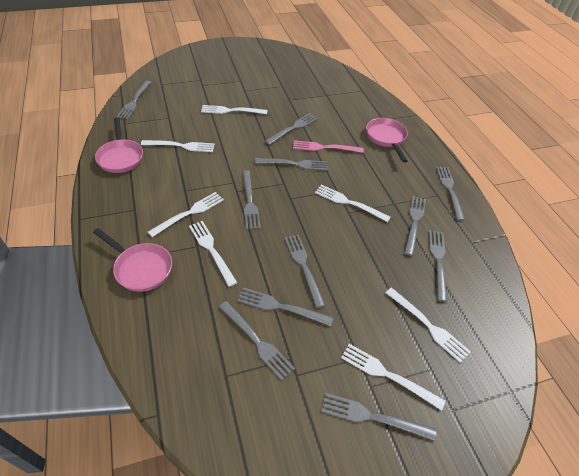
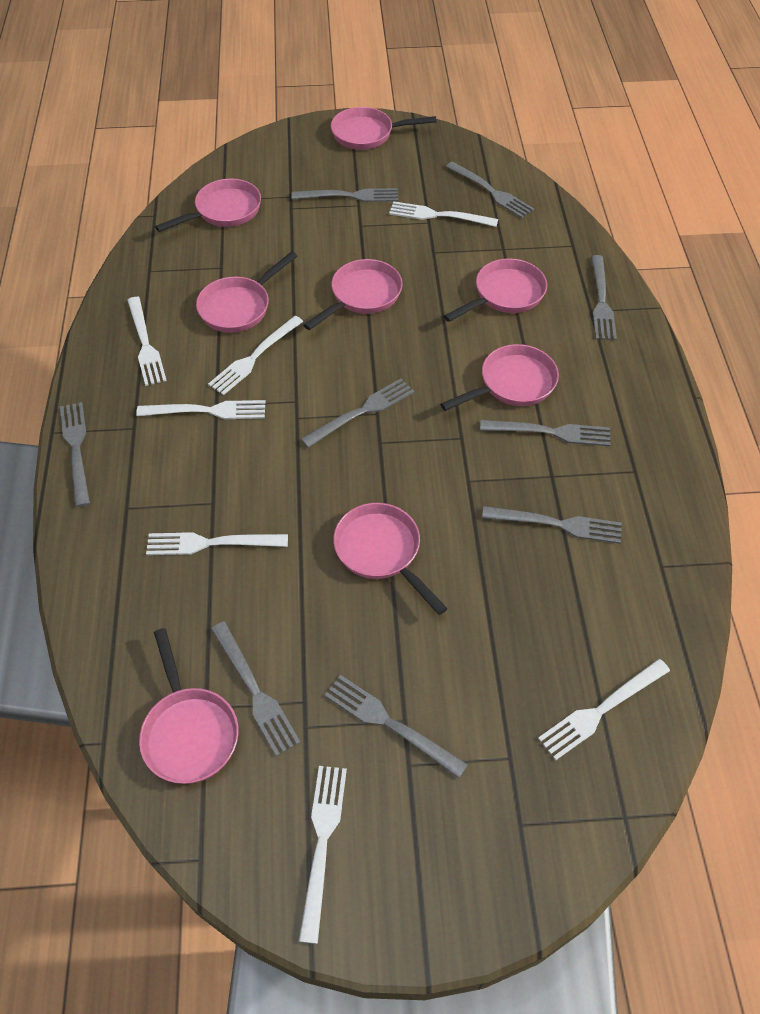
grey fork: [117,81,151,119] [219,301,295,381] [237,288,333,326] [242,170,261,230] [255,158,328,171] [265,113,318,145] [285,234,325,308] [321,393,436,441] [404,196,426,256] [429,230,447,302] [436,167,465,221] = 11 -> [60,402,90,507] [211,621,301,756] [292,188,398,202] [301,378,414,448] [325,675,468,778] [446,162,534,218] [480,420,611,446] [482,506,622,544] [591,255,617,340] = 9
pink fork: [293,140,364,153] = 1 -> none = 0
pink pan: [93,228,172,292] [95,117,143,173] [366,118,408,163] = 3 -> [139,628,239,784] [155,179,261,232] [196,251,297,333] [303,259,403,330] [331,107,437,150] [333,503,448,615] [440,344,559,411] [444,258,547,322] = 8

